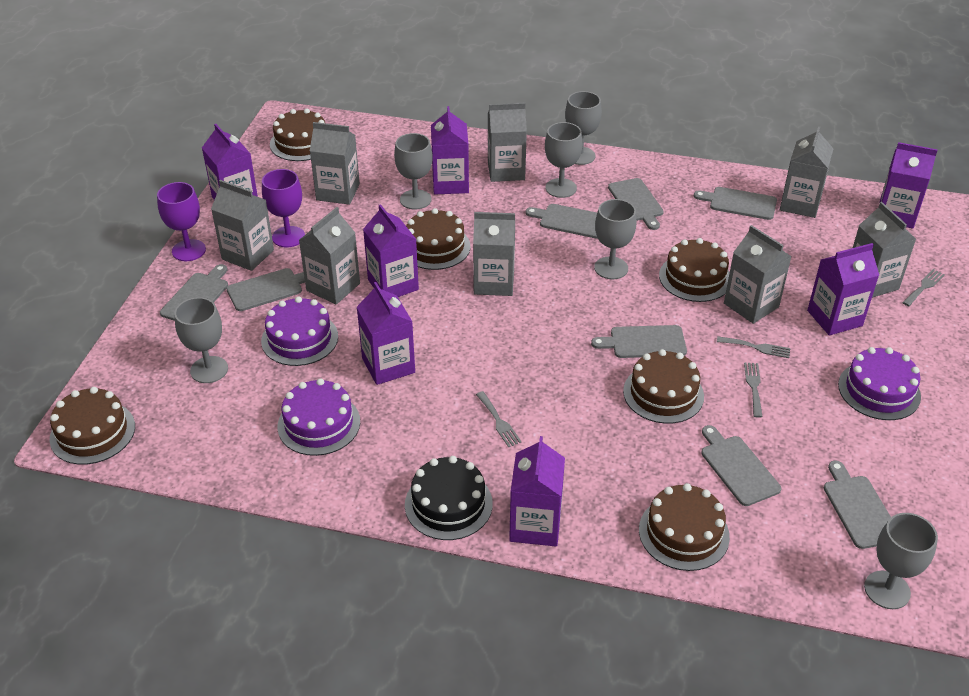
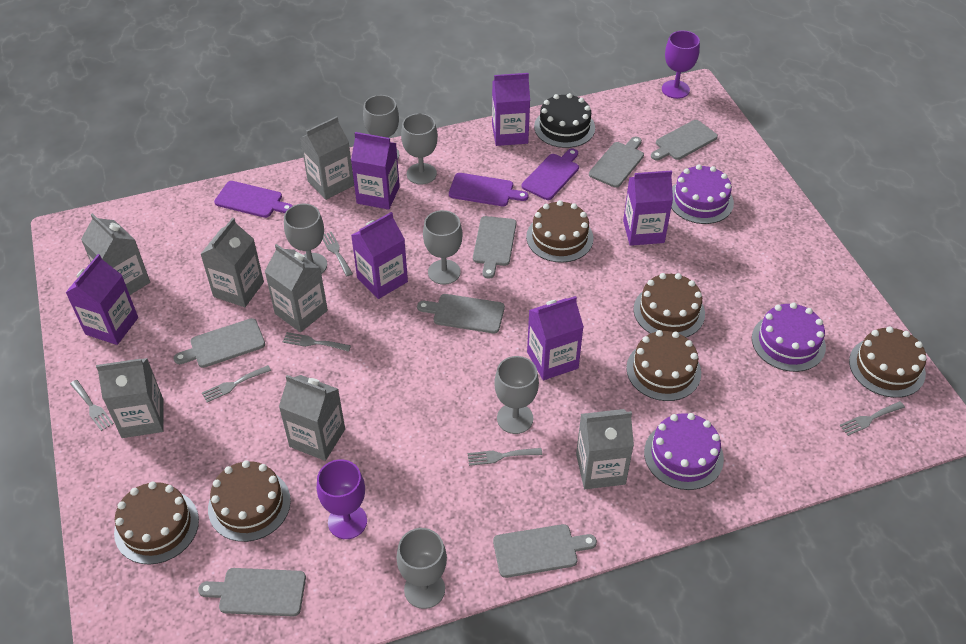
grey carton: [211,180,274,271] [299,207,360,305] [310,122,360,205] [473,212,515,296] [488,103,527,182] [724,225,792,324] [780,126,834,218] [853,202,916,298] = 8 -> [81,213,150,295] [96,358,164,438] [200,217,264,307] [264,244,328,332] [279,375,345,461] [300,116,354,200] [576,409,634,489] = 7
grey cutting board: [160,264,228,321] [226,268,305,311] [526,204,598,239] [591,325,687,358] [608,178,664,230] [694,187,777,220] [701,425,781,506] [824,461,891,549] = 8 -> [173,318,265,368] [198,568,306,616] [417,294,505,333] [473,216,516,279] [493,524,597,578] [589,136,644,188] [651,120,718,161] = 7
grey fork: [476,391,522,447] [717,336,790,358] [744,362,762,418] [902,269,945,306] = 4 -> [70,380,114,431] [202,365,271,403] [283,332,351,352] [323,232,353,276] [468,448,542,466] [839,401,905,436] = 6
purple carton: [202,124,258,200] [357,282,415,385] [363,204,419,297] [431,106,469,194] [509,436,565,546] [807,243,879,335] [880,142,938,229] = 7 -> [66,254,138,345] [351,132,400,210] [351,212,408,299] [492,73,530,146] [527,296,584,380] [623,170,673,246] = 6
purple cutting board: none = 0 -> [214,181,293,218] [449,173,528,206] [522,149,579,200] = 3

